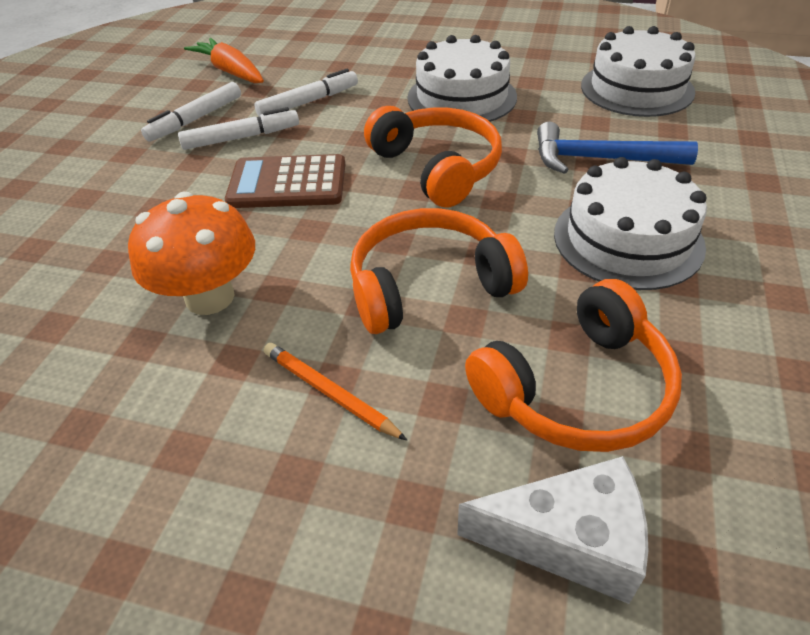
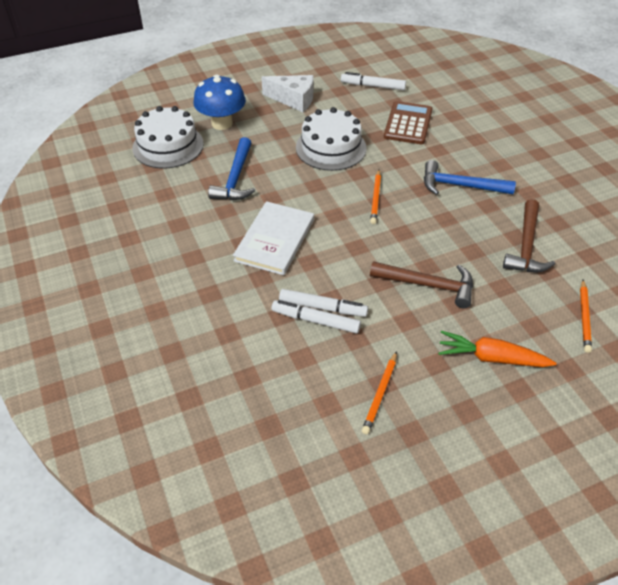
blue hammer: [537,122,698,174] = 1 -> [208,137,255,200] [424,160,516,195] = 2
blue mushroom: none = 0 -> [194,74,246,130] = 1
brown hammer: none = 0 -> [370,261,473,309] [503,199,555,272] = 2
orange headphones: [350,208,528,334] [364,106,502,207] [465,279,682,452] = 3 -> none = 0
orange mushroom: [128,192,255,315] = 1 -> none = 0
orange pencil: [264,343,407,440] = 1 -> [362,351,397,435] [370,170,381,224] [580,280,592,353] = 3
white book: none = 0 -> [233,201,314,275] = 1
white cake: [408,35,517,122] [554,157,707,290] [581,26,696,117] = 3 -> [132,106,204,168] [296,107,367,171] = 2

